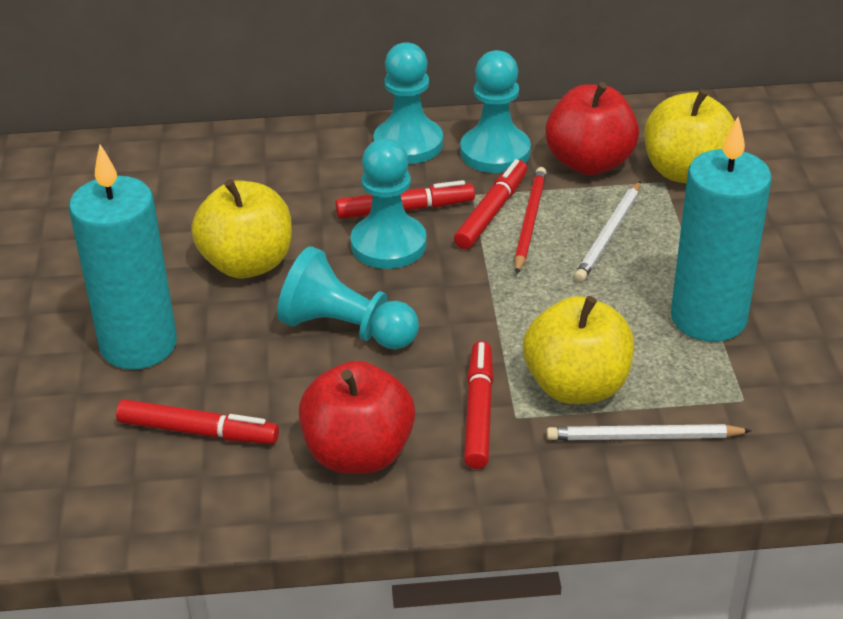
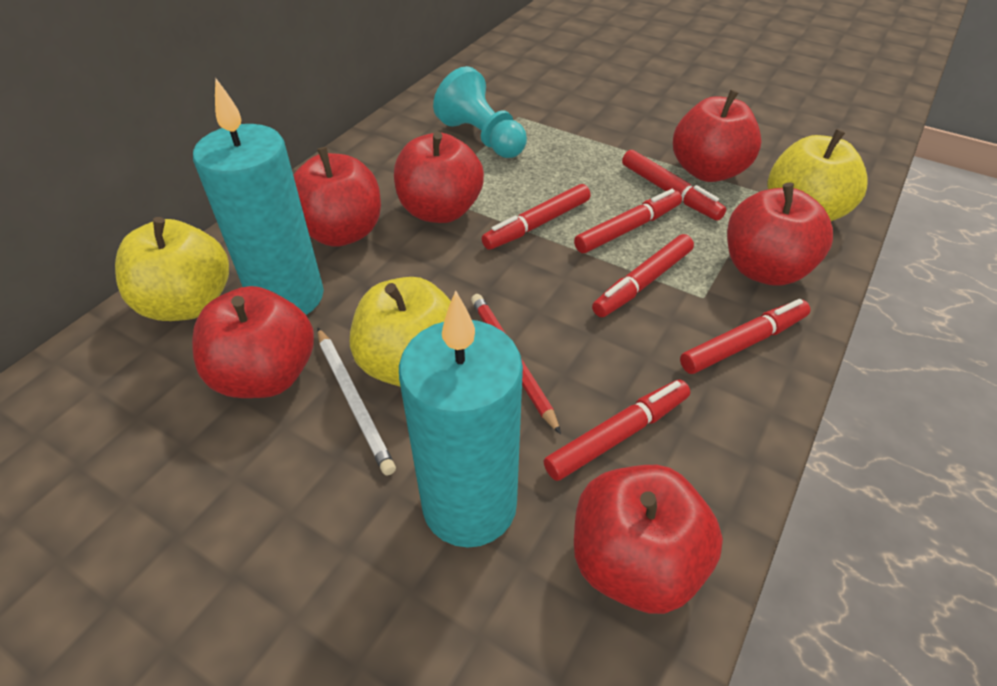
red apple: [299,361,415,474] [545,82,639,175] = 2 -> [192,286,314,398] [293,147,381,247] [394,132,484,223] [574,465,723,614] [673,90,761,182] [727,183,833,286] = 6
red marker: [116,399,279,444] [335,180,475,219] [454,159,527,249] [464,341,493,469] = 4 -> [482,184,591,250] [544,380,690,481] [574,189,682,253] [592,234,694,317] [622,150,726,221] [680,299,810,374] = 6
turquoise pawn: [277,246,419,349] [350,138,427,269] [374,42,443,164] [460,50,531,173] = 4 -> [433,66,527,158] = 1
white pencil: [546,424,752,440] [574,181,641,282] = 2 -> [318,328,396,475] = 1

